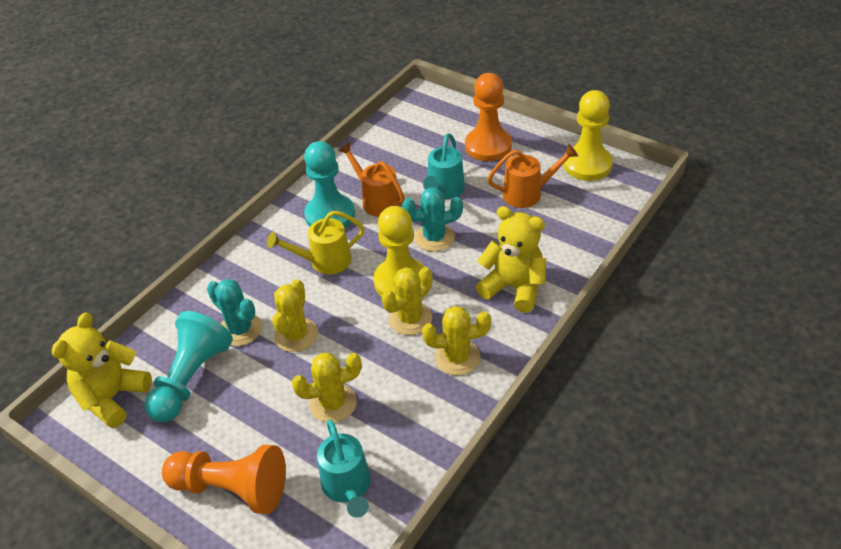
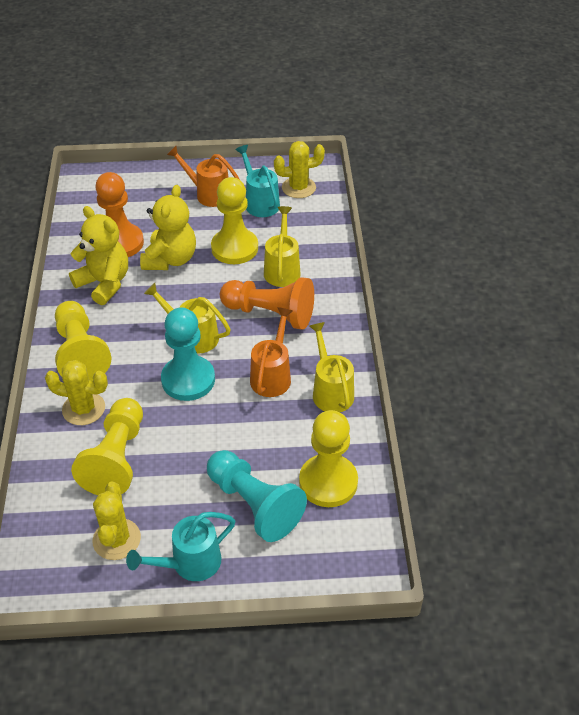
turquoise cactus: [207,279,262,346] [402,187,463,252] = 2 -> none = 0
yellow cactus: [272,279,318,352] [292,353,362,423] [381,267,432,335] [422,306,491,375] = 4 -> [45,360,108,425] [93,482,141,560] [274,141,325,198] = 3
yellow pawn: [373,206,425,296] [563,90,613,181] = 2 -> [55,301,112,381] [71,398,143,495] [211,177,258,264] [299,410,358,507] = 4
yellow watering can: [267,211,365,275] = 1 -> [144,283,231,354] [264,206,301,287] [309,322,354,412] = 3

